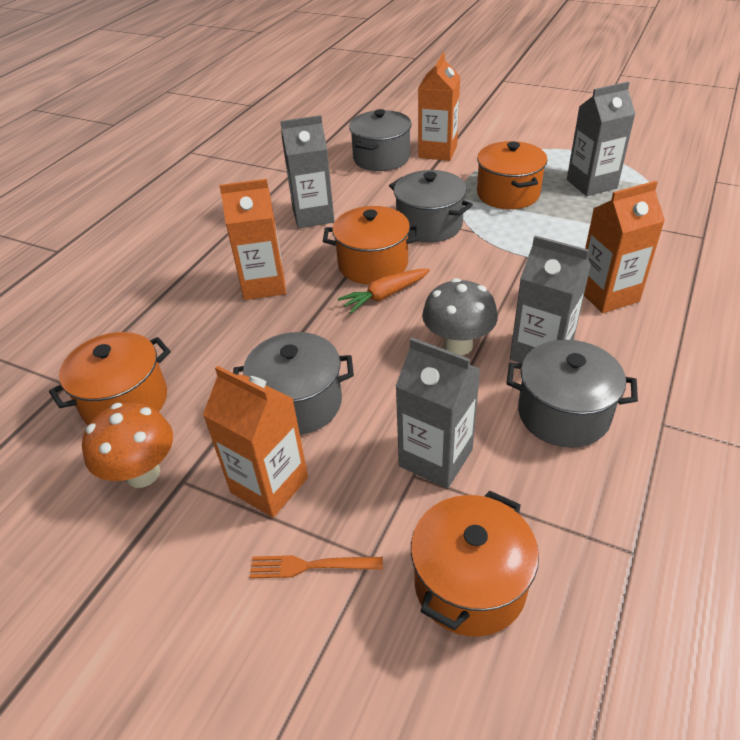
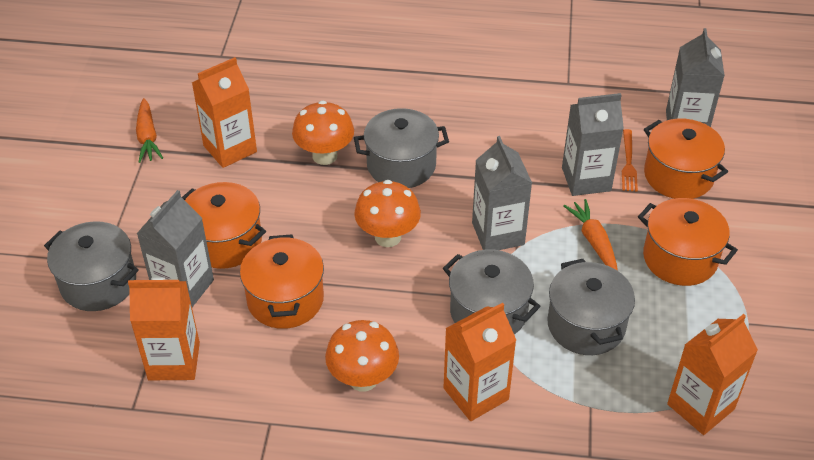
grey mushroom: [422,278,498,355] = 1 -> none = 0
orange carrot: [338,269,430,313] = 1 -> [136,98,163,163] [563,199,618,271] = 2
orange mushroom: [82,402,173,488] = 1 -> [292,101,354,165] [325,320,399,392] [354,180,421,247] = 3

